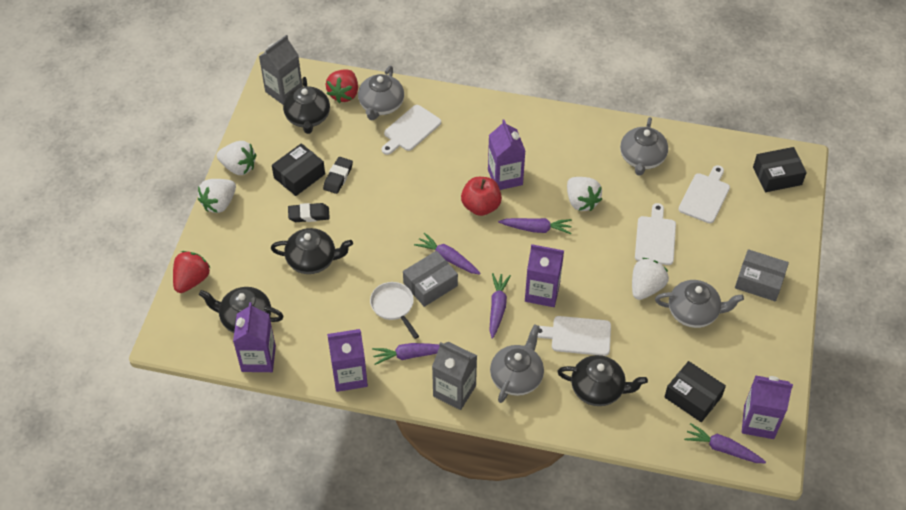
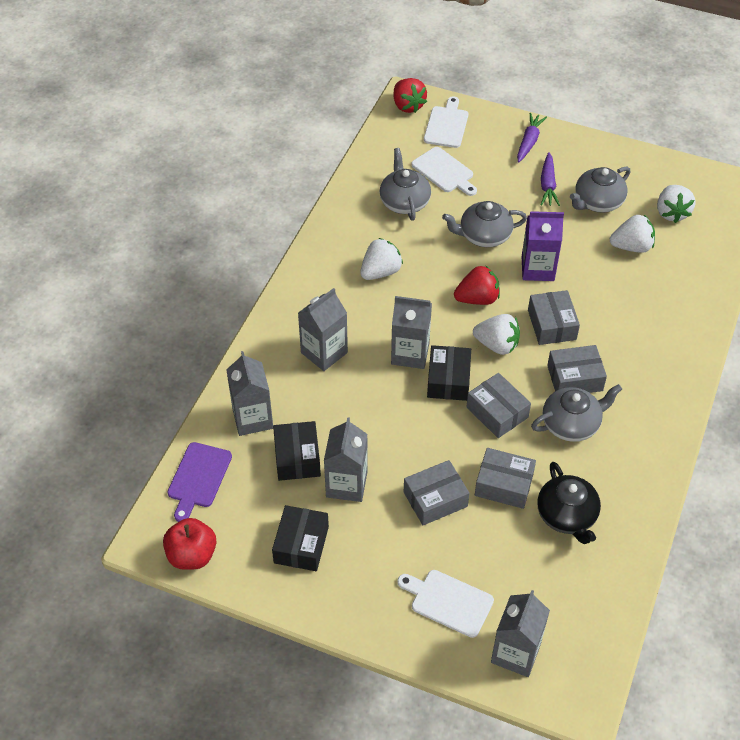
black eraser: [288,203,330,222] [323,157,353,194] = 2 -> none = 0
black teapot: [199,287,284,333] [271,228,353,274] [283,77,330,134] [557,355,648,406] = 4 -> [537,462,601,544] = 1
grey box: [403,251,458,307] [735,249,789,302] = 2 -> [404,460,469,525] [466,373,531,438] [475,448,536,509] [528,290,580,345] [547,345,607,393] = 5
grey carton: [259,35,303,105] [432,342,477,410] = 2 -> [226,351,273,436] [298,288,348,371] [324,417,367,502] [391,296,432,369] [491,590,550,677] = 5
purple carrot: [372,343,440,365] [414,232,481,275] [489,273,511,339] [498,218,572,234] [684,423,766,463] = 5 -> [517,113,547,162] [541,152,560,206] = 2
purple carton: [233,302,276,372] [327,329,368,392] [488,119,525,190] [525,244,564,307] [742,375,793,439] = 5 -> [522,211,564,281] = 1
purple cutting board: none = 0 -> [167,442,232,522] = 1
white cutting board: [382,105,441,155] [537,316,611,356] [635,203,676,265] [678,165,730,223] = 4 -> [397,570,494,638] [411,147,477,196] [424,96,468,148] = 3
white pan: [370,282,419,339] = 1 -> none = 0

